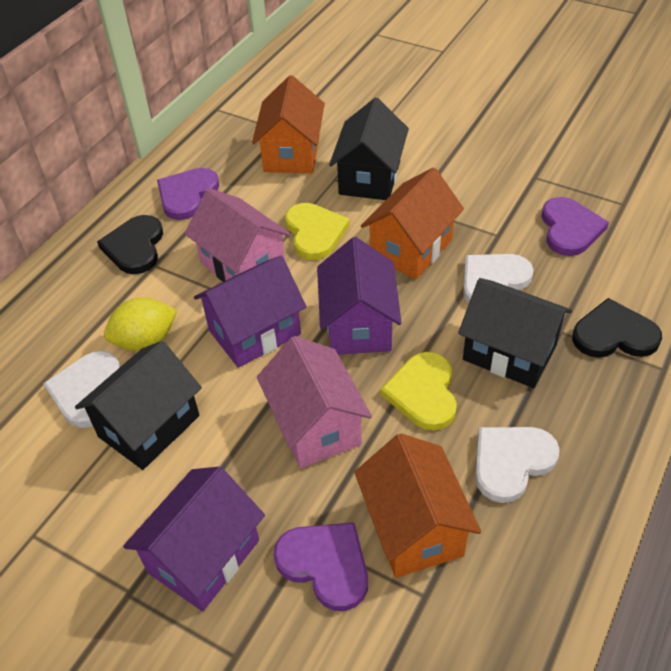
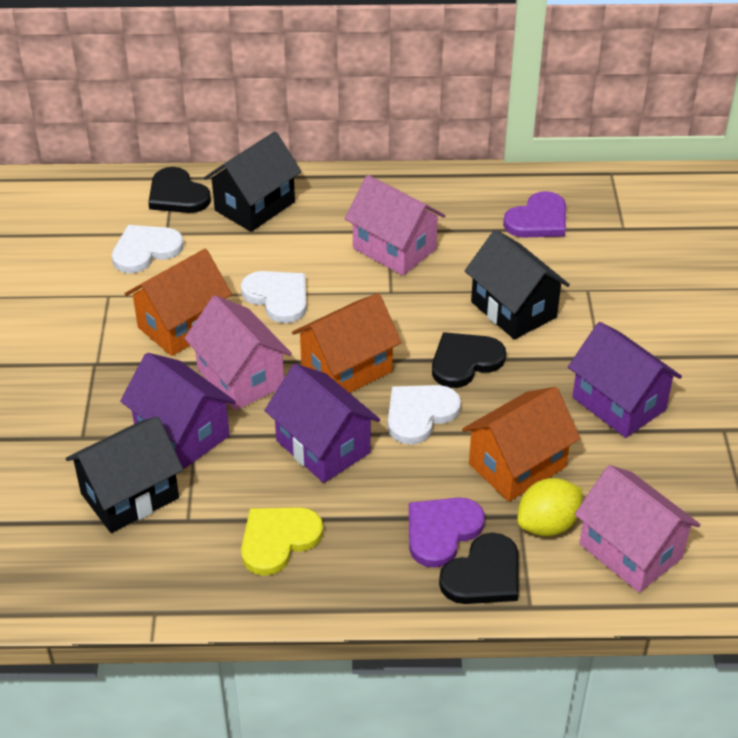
black heart: [97,215,163,274] [572,298,662,358] = 2 -> [148,167,211,213] [432,332,506,388] [439,533,519,604] = 3
pink house: [185,188,291,282] [257,336,372,468] = 2 -> [184,295,292,411] [345,175,446,276] [575,465,701,593] = 3
purple heart: [157,168,219,220] [274,522,368,611] [542,197,609,256] = 3 -> [409,497,485,568] [503,191,566,237] = 2
yellow heart: [285,203,350,260] [380,352,457,431] = 2 -> [241,507,323,576] = 1

